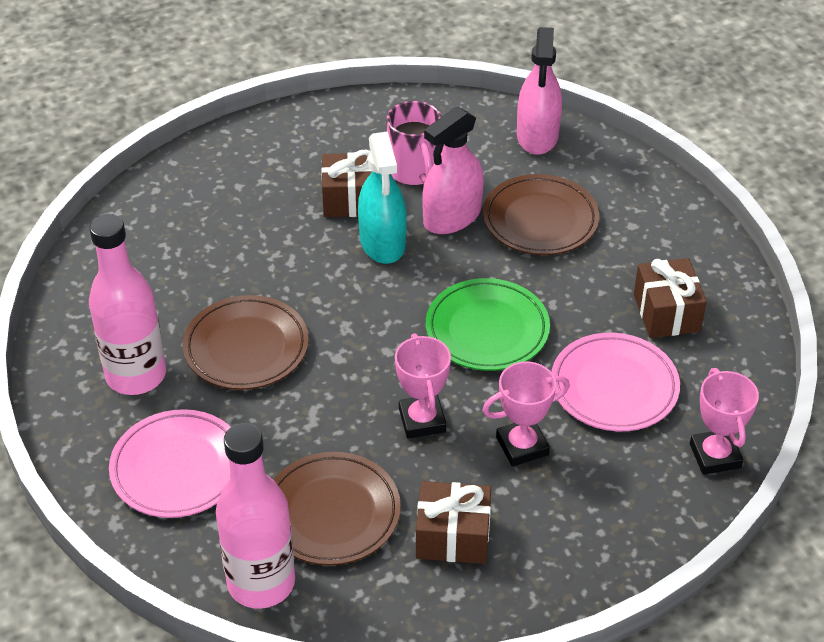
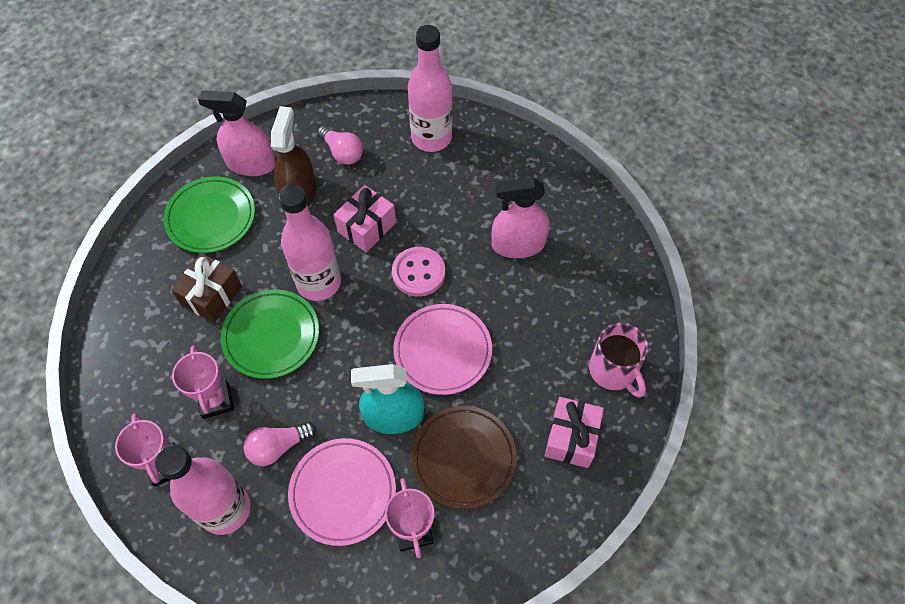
brown gift: [321,150,372,217] [416,481,491,564] [634,258,707,338] = 3 -> [171,253,242,323] = 1
brown plate: [183,295,309,390] [273,452,401,565] [483,174,599,255] = 3 -> [411,406,517,509] = 1
brown spray bottle: none = 0 -> [271,106,316,206] = 1
green plate: [426,278,550,371] = 1 -> [163,177,255,253] [221,289,319,379] = 2
pink bottle: [89,214,166,395] [216,423,295,609] = 2 -> [155,444,250,535] [278,184,341,301] [408,25,452,152] = 3
pink button: none = 0 -> [392,247,445,297] = 1
pink gift: none = 0 -> [334,185,396,253] [545,397,604,468] = 2
pink light bulb: none = 0 -> [244,422,316,466] [317,125,363,165] = 2

